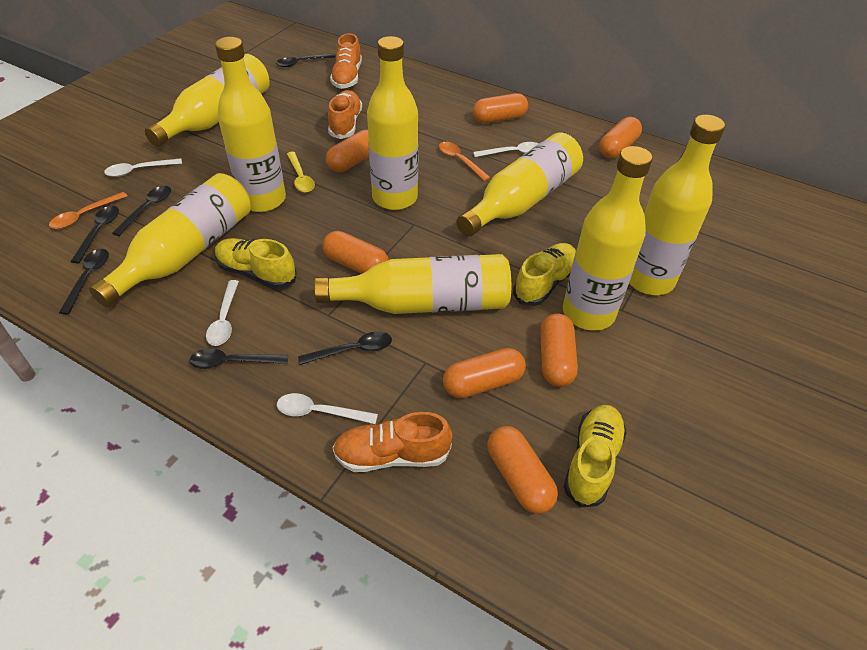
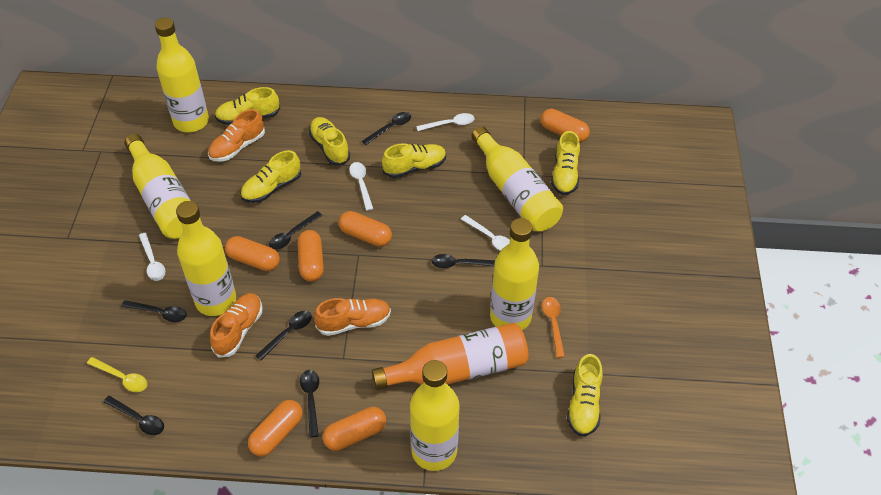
black spoon: [59,249,109,315] [70,206,119,263] [112,186,171,236] [190,348,288,369] [276,53,335,67] [298,331,392,365] = 6 -> [104,396,164,435] [122,300,187,322] [256,311,312,361] [269,211,322,250] [300,370,319,437] [362,112,411,145] [432,254,495,268] = 7
orange bottle: none = 0 -> [372,323,528,390] = 1
orange capsule: [322,231,389,274] [326,130,369,172] [443,348,526,398] [472,93,528,124] [487,426,558,514] [540,313,578,387] [599,117,642,158] = 7 -> [225,236,280,271] [248,400,303,456] [297,230,324,282] [323,407,386,451] [339,211,392,247] [541,109,590,142] = 6
orange spoon: [49,192,128,229] [439,142,491,181] = 2 -> [542,297,565,358] = 1
yellow bottle: [89,173,251,307] [145,54,270,147] [215,37,286,212] [314,254,511,314] [367,36,418,210] [457,133,583,237] [563,146,653,331] [629,115,725,295] = 8 -> [124,134,191,239] [155,18,209,132] [176,201,236,316] [410,360,459,471] [471,126,563,232] [490,218,539,330] = 6
yellow shoe: [215,238,297,289] [513,243,576,306] [564,405,627,507] = 3 -> [215,87,280,125] [240,150,301,203] [309,117,350,165] [382,143,446,178] [551,131,580,195] [567,354,603,437] = 6

